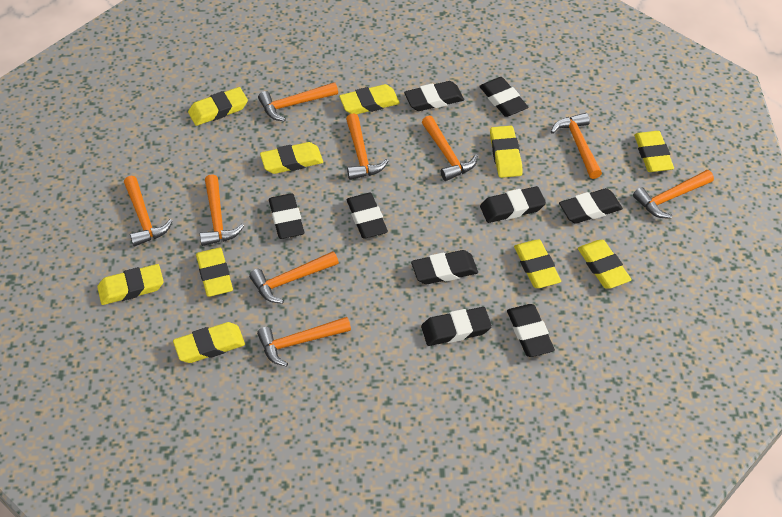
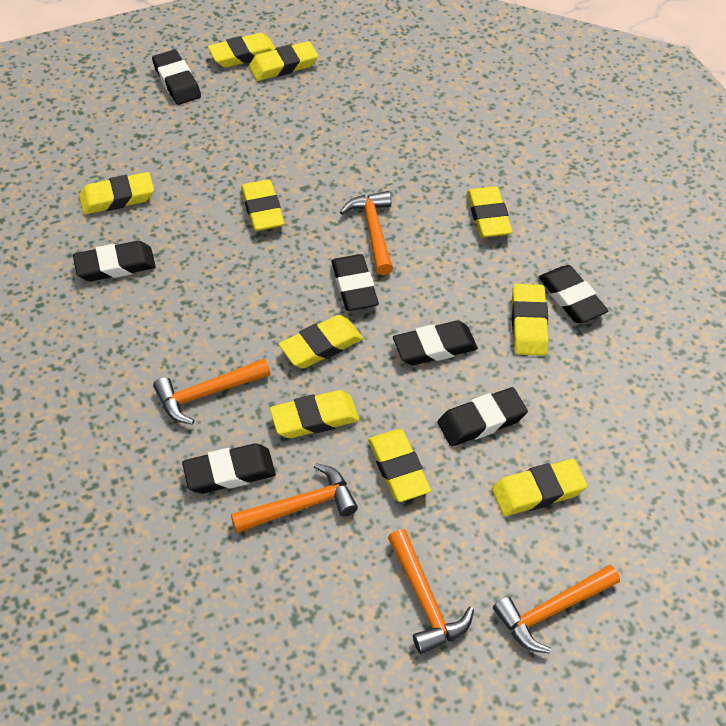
black eraser: [269,193,304,239] [347,193,388,239] [404,81,464,111] [411,250,478,285] [421,307,492,346] [479,77,528,117] [480,186,546,223] [507,304,555,357] [559,188,623,224] = 9 -> [73,241,156,281] [152,50,201,105] [182,443,276,494] [331,254,379,311] [393,321,478,365] [437,387,528,446] [539,265,608,323] = 7
orange hammer: [124,176,173,247] [200,174,244,246] [249,251,339,304] [257,317,351,367] [258,82,338,122] [346,113,388,180] [422,116,478,181] [551,113,602,179] [633,170,714,219] = 9 -> [153,359,271,425] [231,463,358,533] [340,191,393,275] [388,529,474,654] [493,565,620,653] = 5

